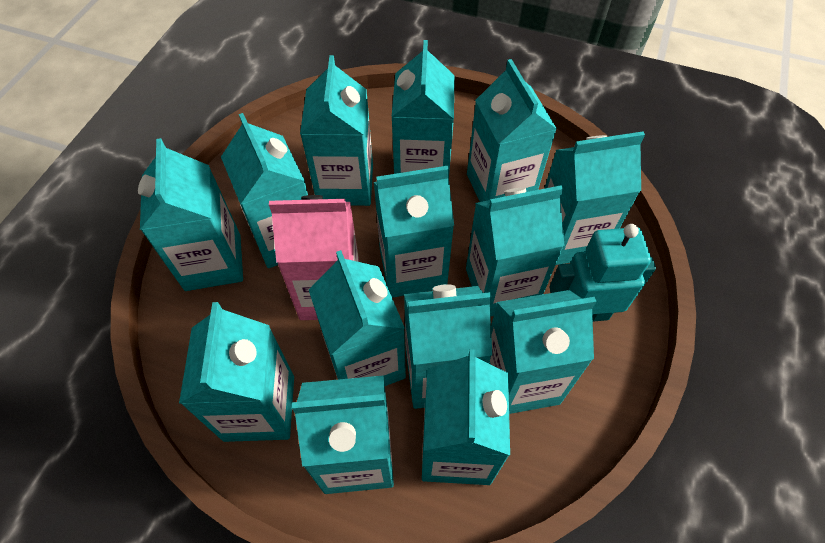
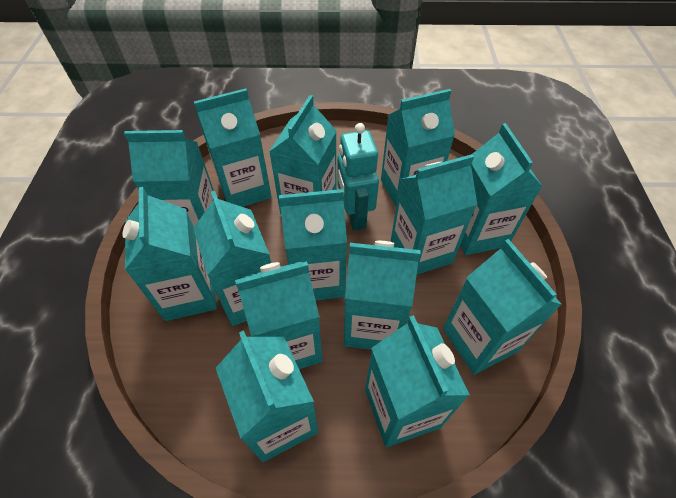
pink carton: [269,195,359,320] = 1 -> none = 0

